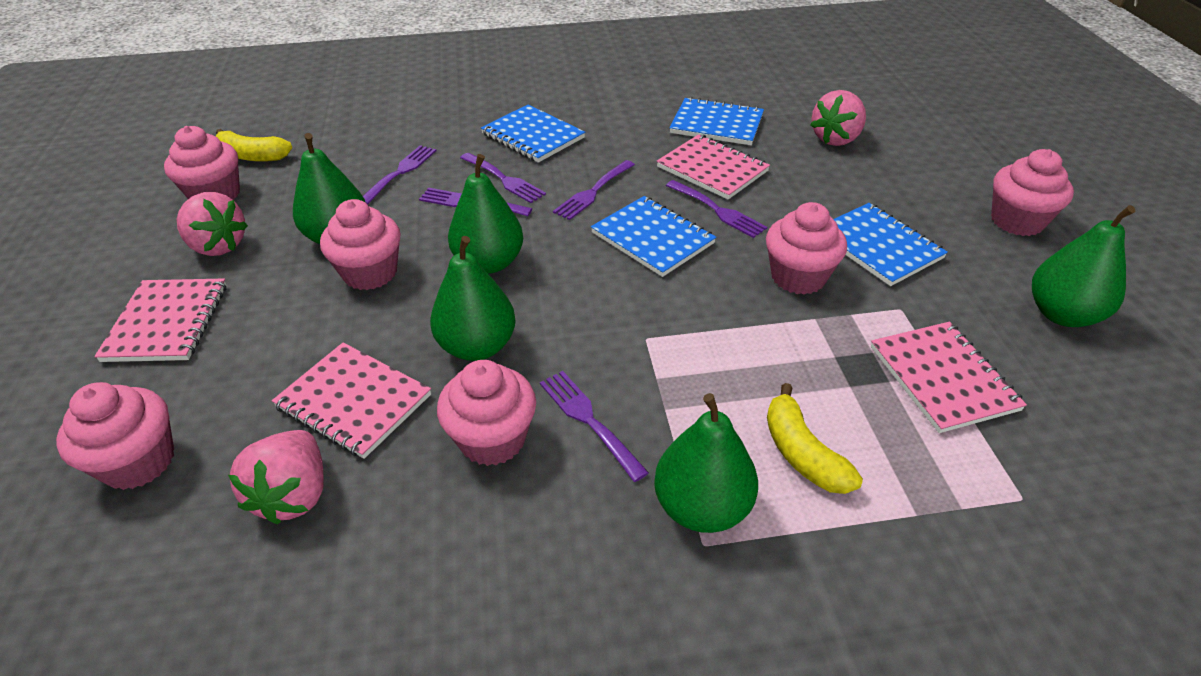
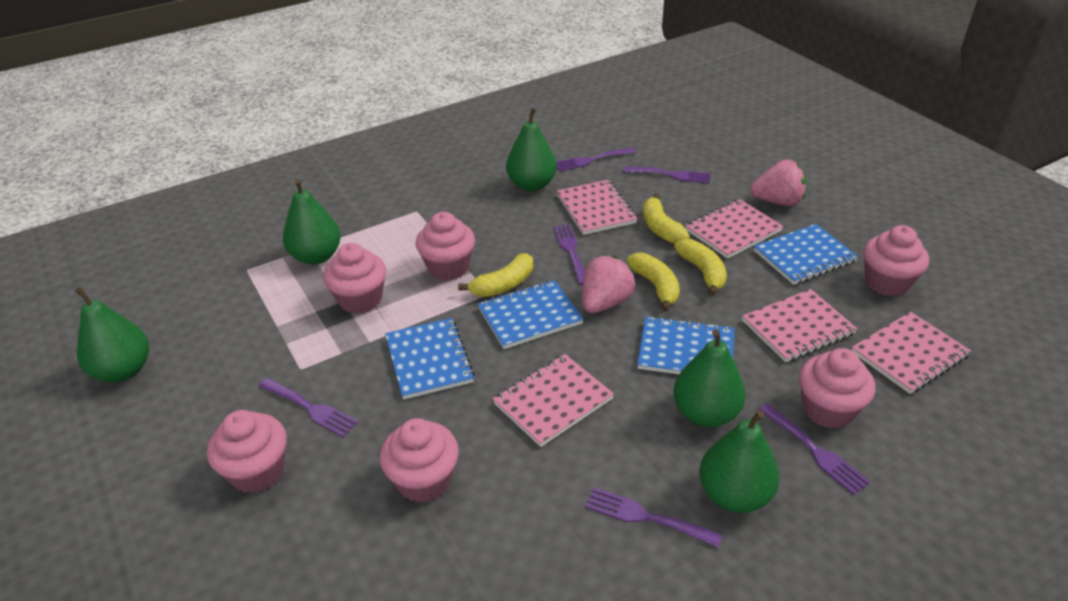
pink notebook: [94,279,226,362] [272,343,431,459] [656,134,770,199] [871,322,1027,433] = 4 -> [493,354,614,447] [557,180,638,235] [685,199,783,259] [742,289,857,362] [852,312,971,394] = 5
pink strawberry: [177,192,248,256] [228,430,324,525] [810,90,866,146] = 3 -> [582,256,635,313] [751,159,807,206] = 2
yellow banana: [216,129,292,162] [767,383,863,494] = 2 -> [458,253,533,297] [627,253,680,312] [643,193,689,243] [674,239,727,296] = 4

